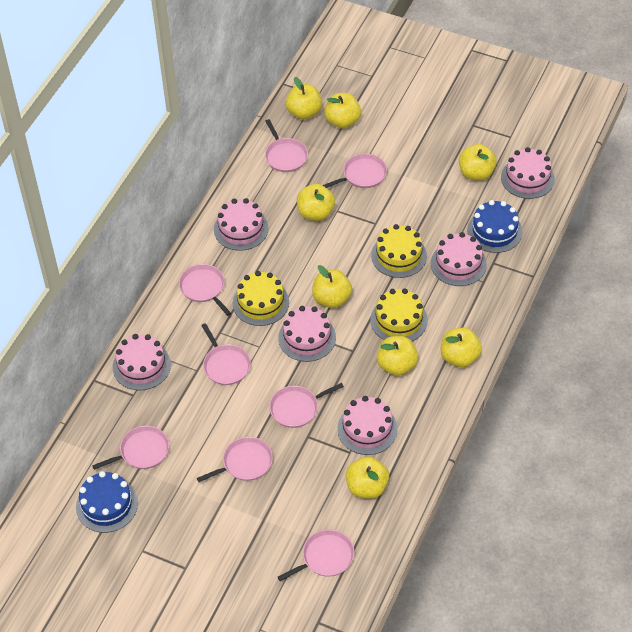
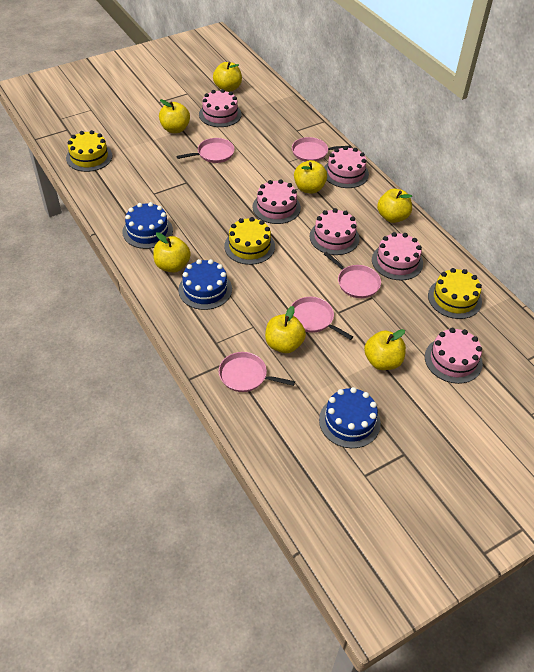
blue cake: [76,471,138,533] [467,200,523,253] = 2 -> [122,202,173,249] [178,259,232,310] [319,387,381,448] = 3
pink pan: [92,426,169,470] [179,264,231,316] [197,437,273,482] [201,323,251,385] [265,119,308,172] [269,383,344,428] [278,529,354,581] [323,153,387,188] = 8 -> [177,138,235,163] [219,352,295,392] [291,297,353,340] [292,137,351,162] [324,252,381,298] = 5
yellow apple: [286,77,322,120] [297,184,335,221] [312,265,352,308] [324,93,361,129] [346,456,389,499] [377,336,418,376] [441,328,482,367] [459,144,497,181] = 8 -> [153,232,191,272] [159,99,190,133] [213,62,242,92] [265,306,306,353] [294,160,327,193] [364,329,406,370] [377,189,412,223] = 7

